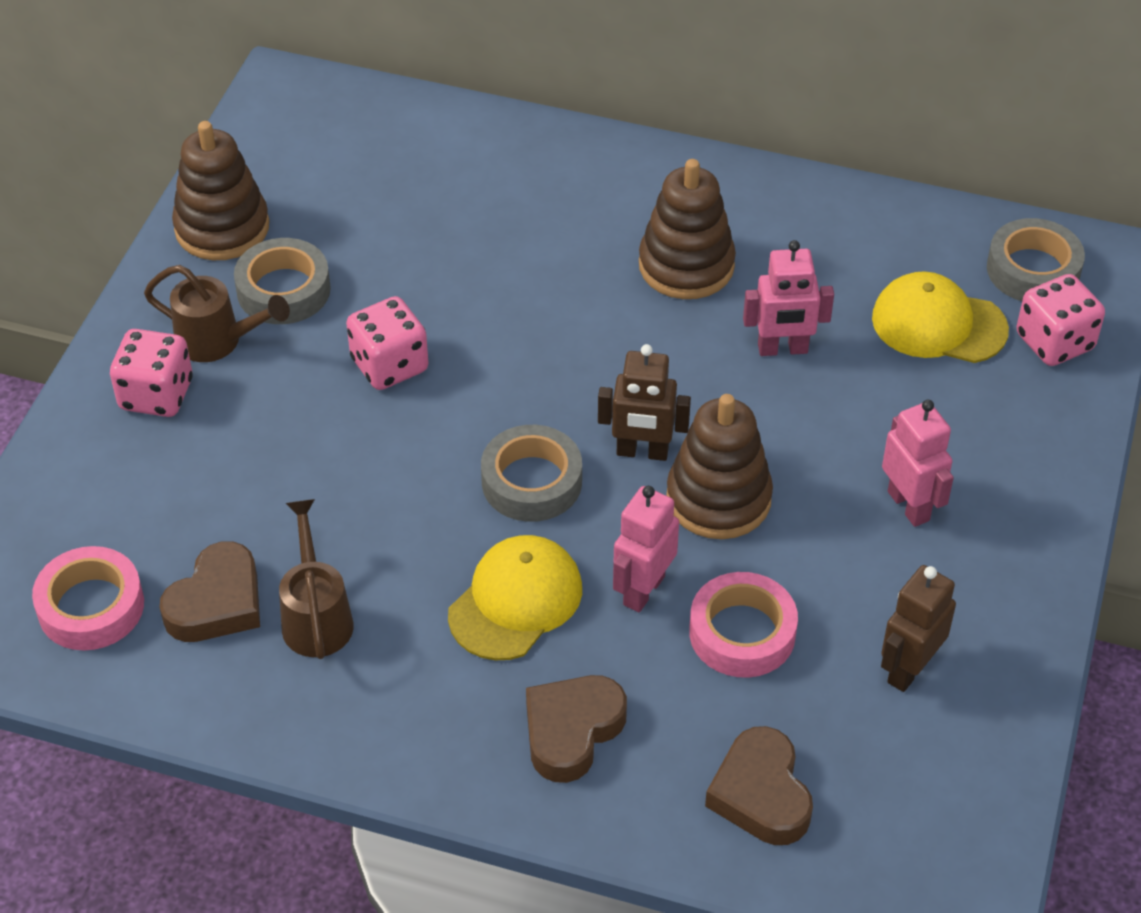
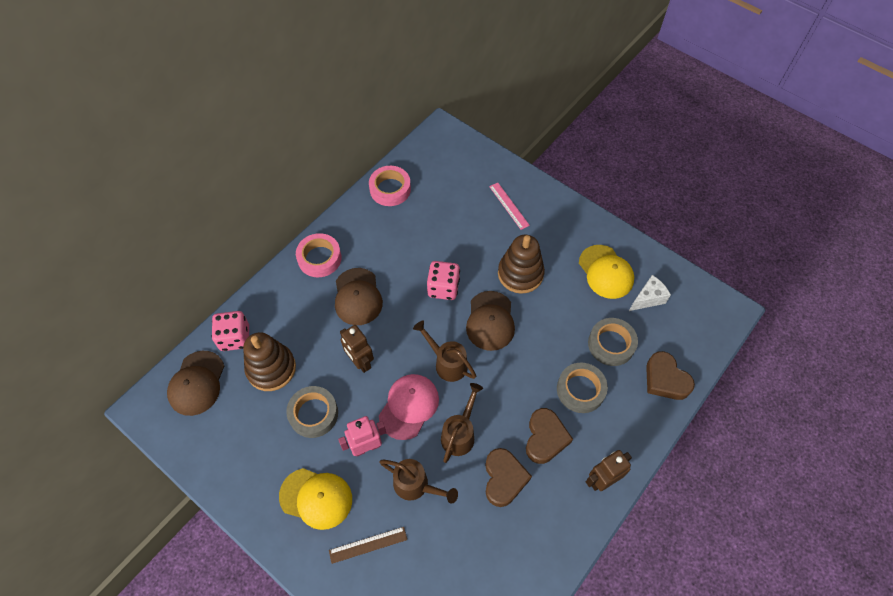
brown cap: none = 0 -> [167,351,224,416] [335,268,383,325] [466,291,515,351] = 3
brown ruler: none = 0 -> [329,527,407,564] = 1
brown stacking toy: [172,121,269,260] [639,159,736,299] [666,394,773,539] = 3 -> [243,332,296,391] [498,235,545,294] = 2
brown watering can: [144,265,290,362] [279,499,354,659] = 2 -> [379,459,458,504] [413,321,476,382] [441,383,483,463] = 3
pink cap: none = 0 -> [379,374,439,440] = 1
pink dice: [110,329,193,417] [346,296,428,390] [1016,274,1105,366] = 3 -> [212,311,249,351] [427,261,460,300] = 2
pink robot: [613,486,679,612] [743,240,834,356] [882,400,954,527] = 3 -> [338,416,386,457] = 1
pink ruler: none = 0 -> [489,183,530,230] = 1
white cheese: none = 0 -> [629,275,671,311] = 1

